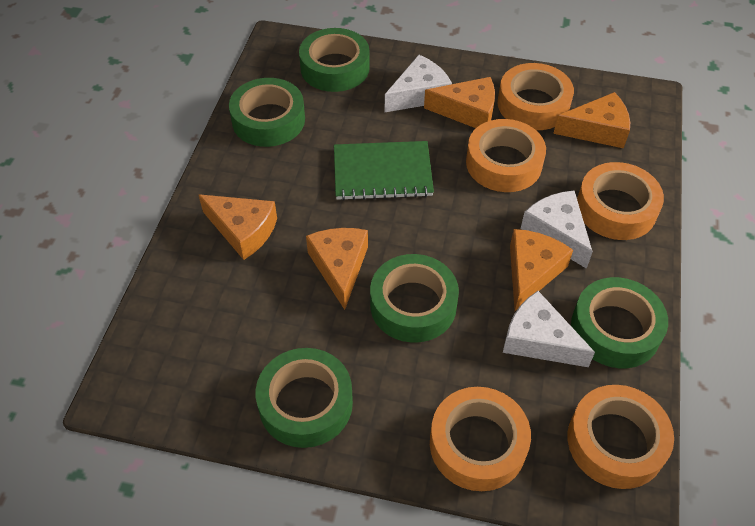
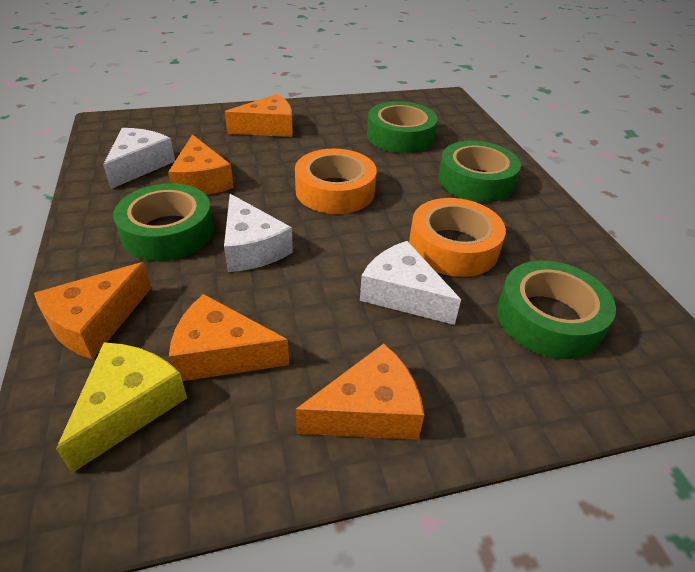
green notebook: [334,141,434,201] = 1 -> none = 0
green tape: [229,78,305,147] [256,348,353,448] [299,28,370,92] [370,254,459,343] [571,277,668,368] = 5 -> [113,183,214,261] [367,101,438,153] [438,141,521,203] [497,261,616,359] = 4
orange tape: [430,387,531,491] [466,119,546,192] [498,63,574,130] [568,385,674,489] [577,162,664,240] = 5 -> [295,149,377,214] [409,198,506,277] = 2
yellow cheese: none = 0 -> [56,342,187,473] = 1

